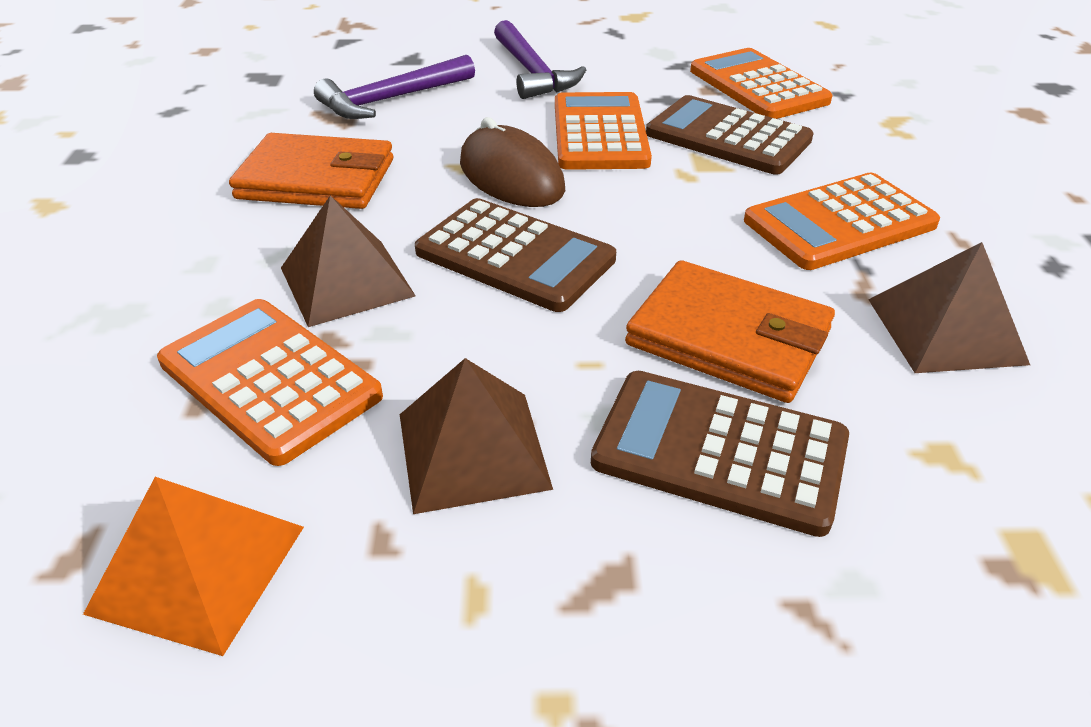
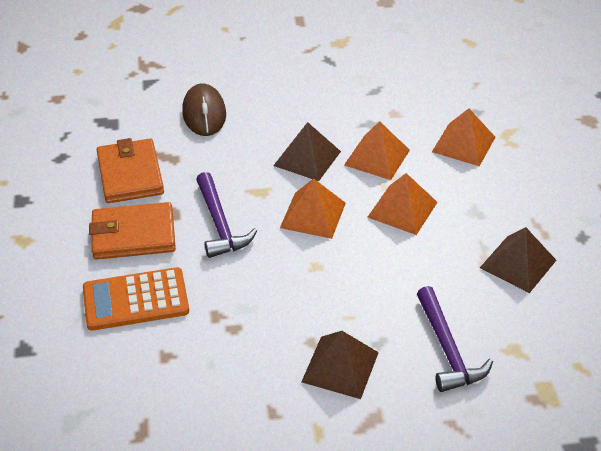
brown calculator: [415,198,616,312] [591,371,849,537] [646,95,814,175] = 3 -> none = 0
orange calculator: [157,299,383,466] [555,92,652,170] [690,48,833,119] [744,173,940,270] = 4 -> [83,267,189,331] = 1
orange pyramid: [83,477,304,656] = 1 -> [280,179,346,239] [344,121,410,180] [368,173,438,235] [432,108,495,166] = 4

